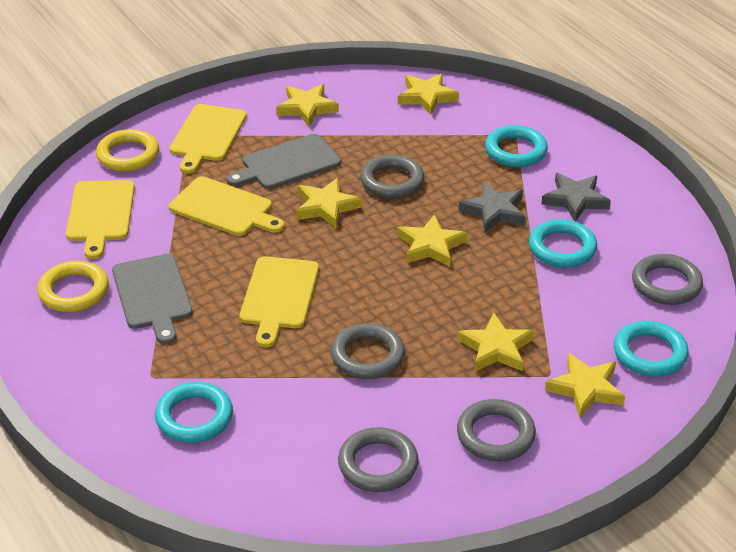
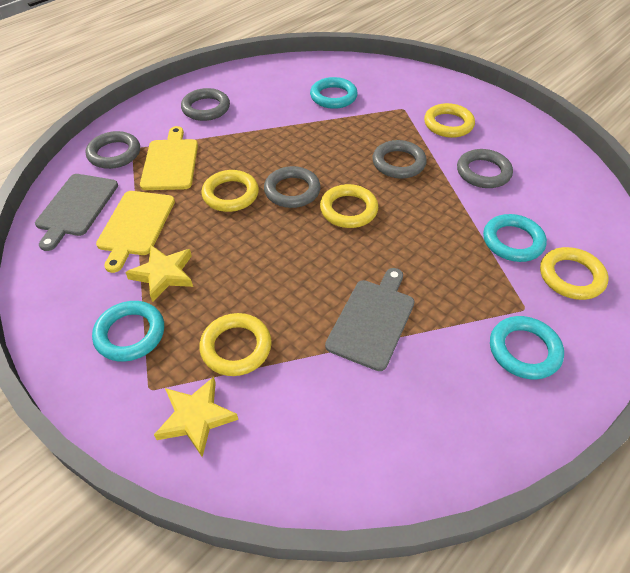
grey star: [459,182,526,232] [541,173,611,222] = 2 -> none = 0
yellow cutting board: [66,180,135,259] [169,176,284,236] [170,104,247,174] [240,256,319,347] = 4 -> [96,191,175,273] [140,126,198,190] = 2
yellow ring: [37,261,109,312] [96,129,159,172] = 2 -> [199,313,272,376] [201,170,259,212] [320,184,378,228] [424,103,475,138] [540,247,609,300] = 5
yellow star: [276,84,339,126] [296,178,362,228] [397,214,467,267] [398,73,459,115] [457,313,534,371] [545,353,625,418] = 6 -> [125,245,193,302] [154,377,238,457] = 2

